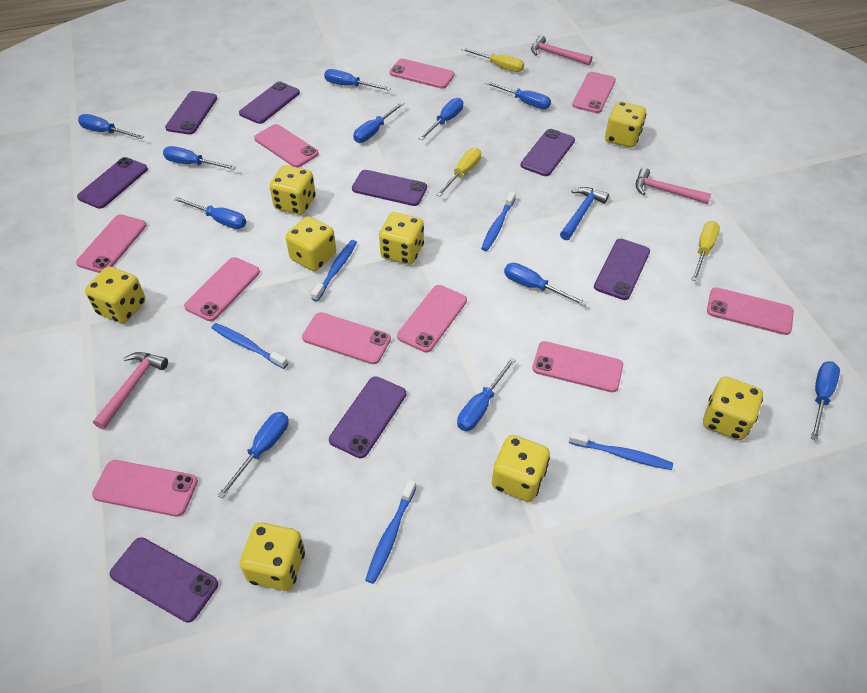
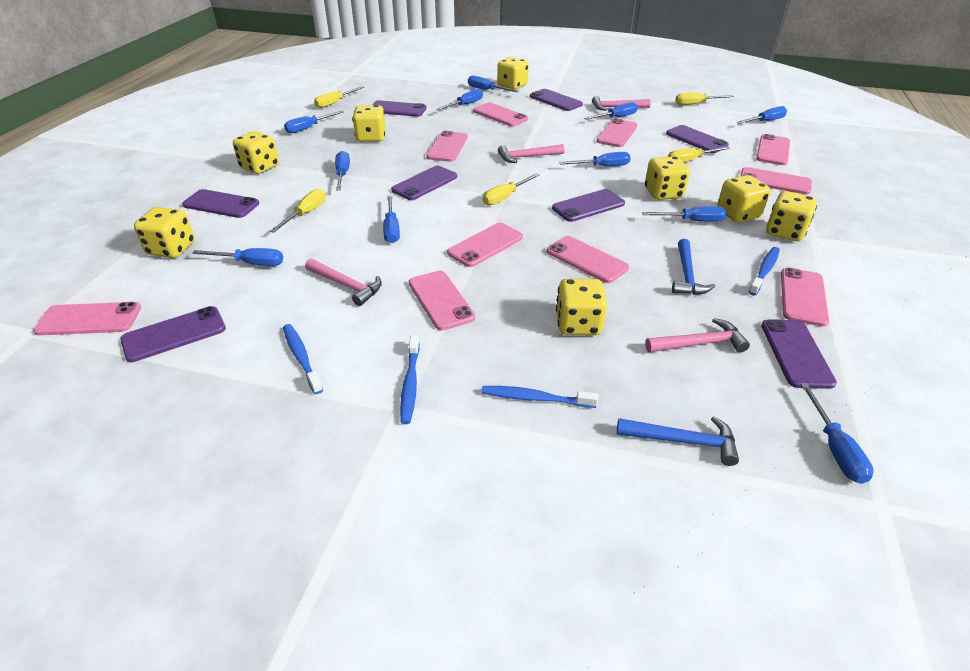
blue hammer: [560,187,609,240] = 1 -> [617,416,739,466] [672,239,715,295] = 2
blue toothbrush: [212,323,288,369] [311,240,357,301] [366,479,416,584] [481,191,516,251] [569,431,673,470] = 5 -> [283,324,323,394] [400,335,420,424] [481,386,598,408] [749,247,780,296] = 4
pink hammer: [93,352,168,429] [531,35,592,65] [636,168,711,204] = 3 -> [305,259,382,306] [498,144,565,163] [592,96,651,111] [645,318,750,352] = 4
yellow screwdriver: [436,148,481,196] [461,47,524,72] [691,221,720,282] = 3 -> [270,188,326,233] [314,86,364,108] [483,173,540,205] [668,146,730,162] [675,92,734,105] = 5

